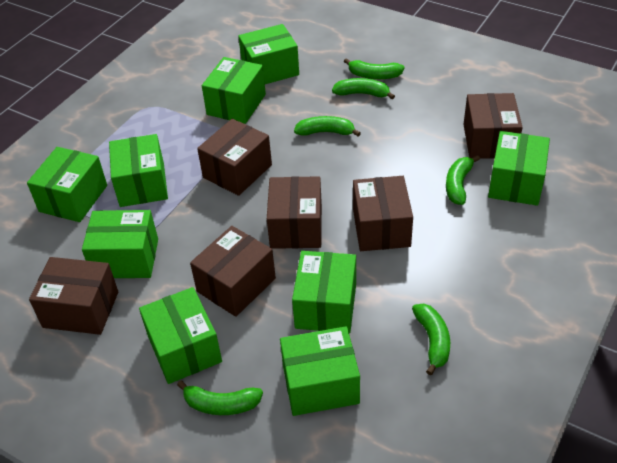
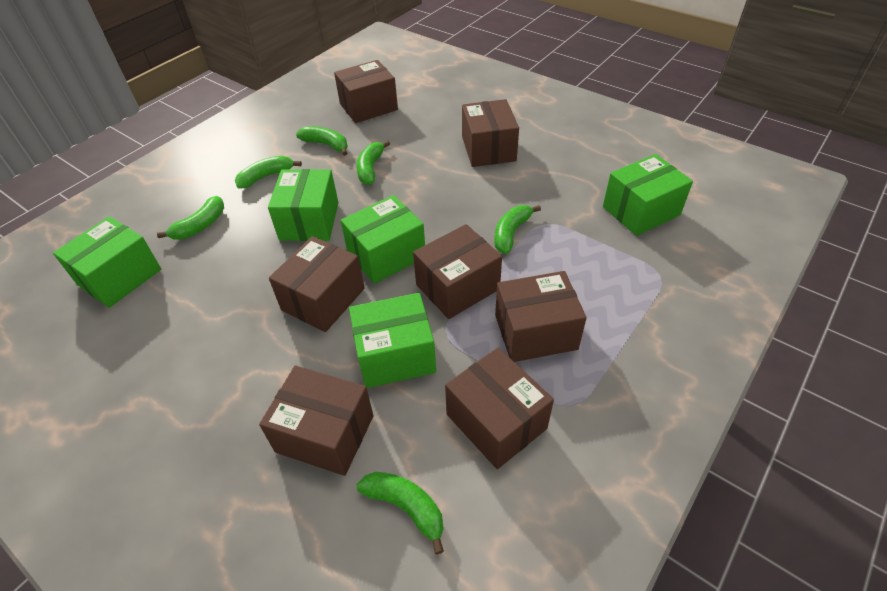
brown box: [29,257,118,335] [190,226,276,317] [197,119,272,196] [267,176,322,249] [353,176,413,251] [463,93,523,159] = 6 -> [259,366,374,476] [269,236,365,332] [334,60,398,123] [413,224,502,319] [445,347,554,469] [462,99,519,167] [495,271,587,362] = 7
green box: [27,147,107,222] [82,210,158,278] [109,134,168,207] [139,287,222,384] [202,57,266,124] [238,24,299,84] [280,326,360,416] [292,251,356,333] [488,131,550,206] = 9 -> [53,216,161,308] [268,169,339,241] [340,195,425,284] [349,293,436,388] [603,154,693,236] = 5

